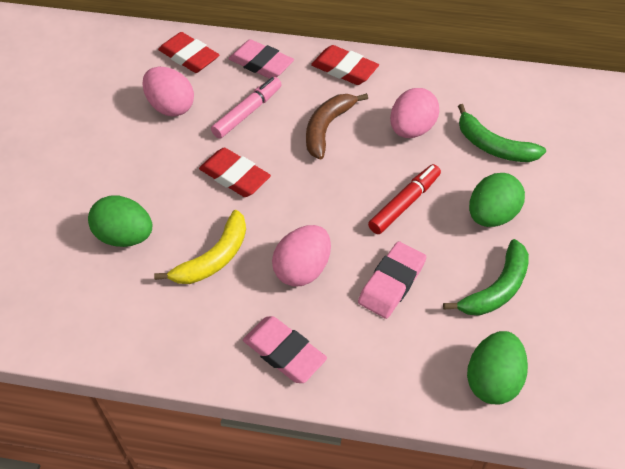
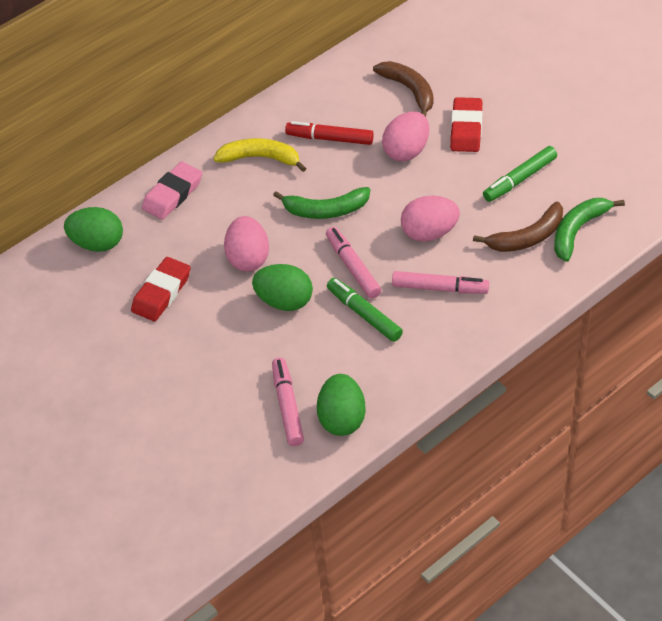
brown banana: [306,93,368,159] = 1 -> [373,61,434,117] [473,202,563,252] = 2
green marker: none = 0 -> [327,278,403,342] [483,146,557,202] = 2
pink eraser: [229,39,294,79] [243,316,327,383] [358,241,426,319] = 3 -> [142,161,202,220] = 1
pink marker: [211,77,282,139] = 1 -> [272,357,304,446] [326,227,381,299] [392,271,489,294] = 3
red eraser: [158,32,219,73] [199,148,271,197] [311,45,379,85] = 3 -> [131,257,190,321] [450,97,483,152] = 2

